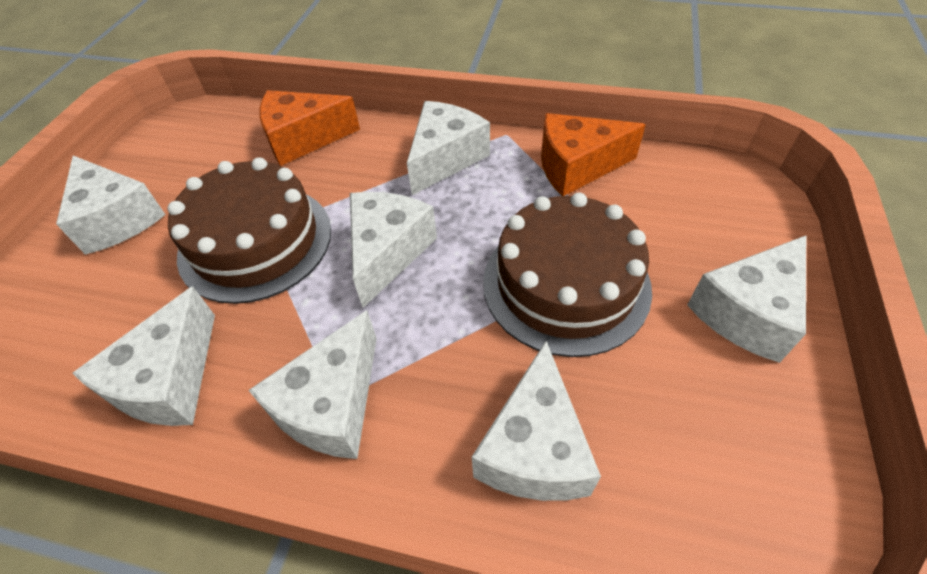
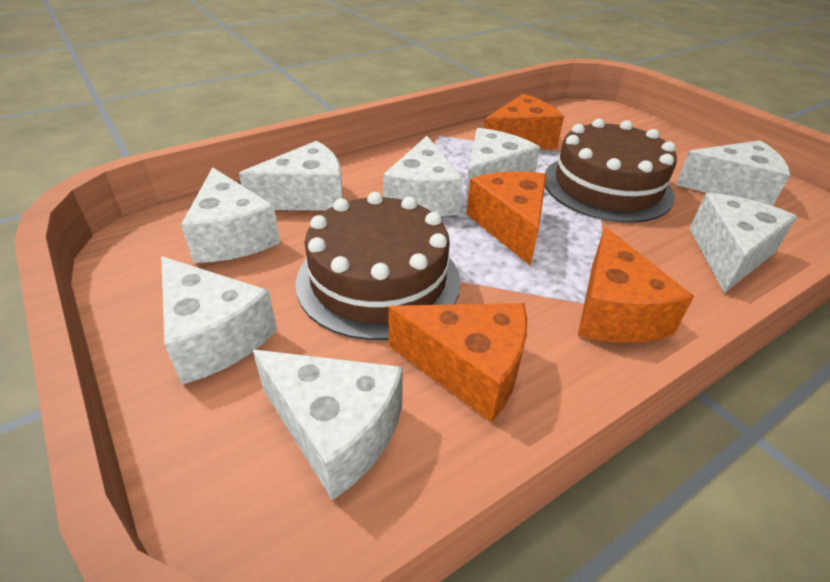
orange cheese: [259,90,360,166] [541,113,646,196] = 2 -> [388,303,527,423] [466,171,547,265] [484,94,564,149] [578,227,694,343] = 4
white cheese: [56,156,166,254] [72,286,215,426] [248,310,377,459] [350,192,437,308] [407,101,490,195] [472,341,601,501] [687,236,806,363] = 7 -> [161,256,277,384] [181,167,280,263] [239,141,343,211] [253,350,403,500] [383,136,463,216] [465,128,540,205] [675,140,790,206] [690,193,797,293] = 8

